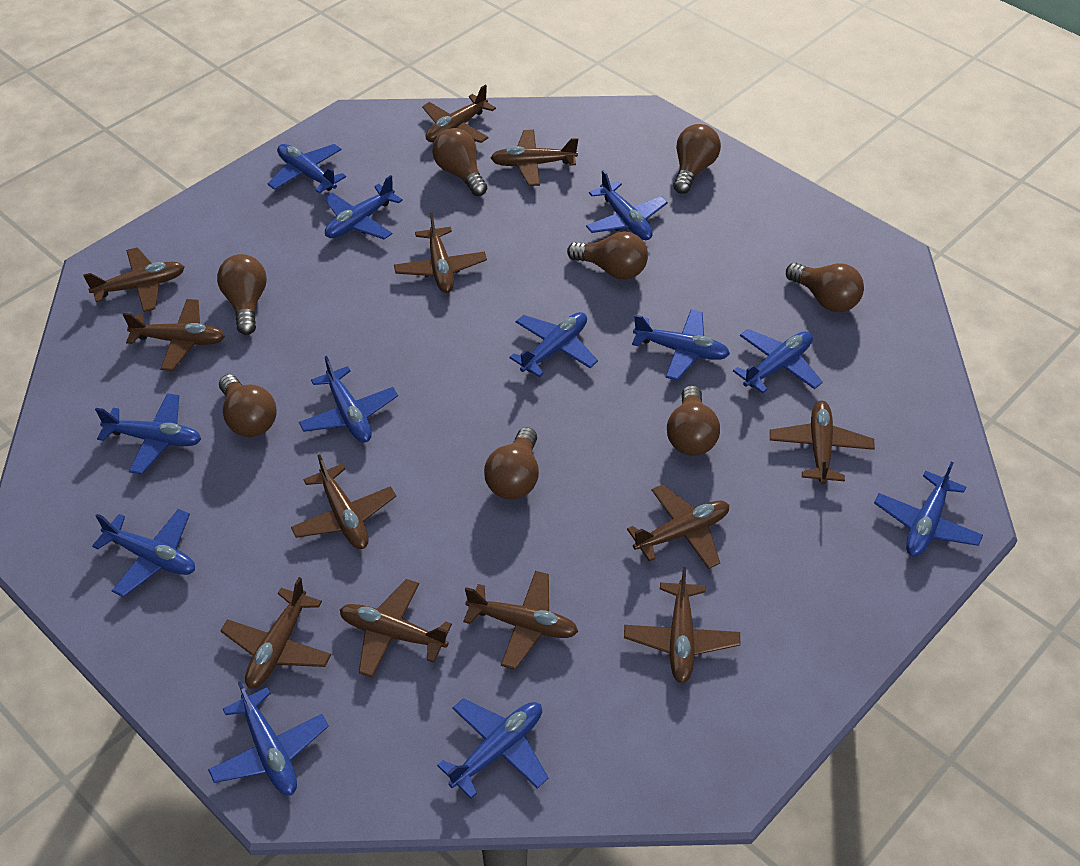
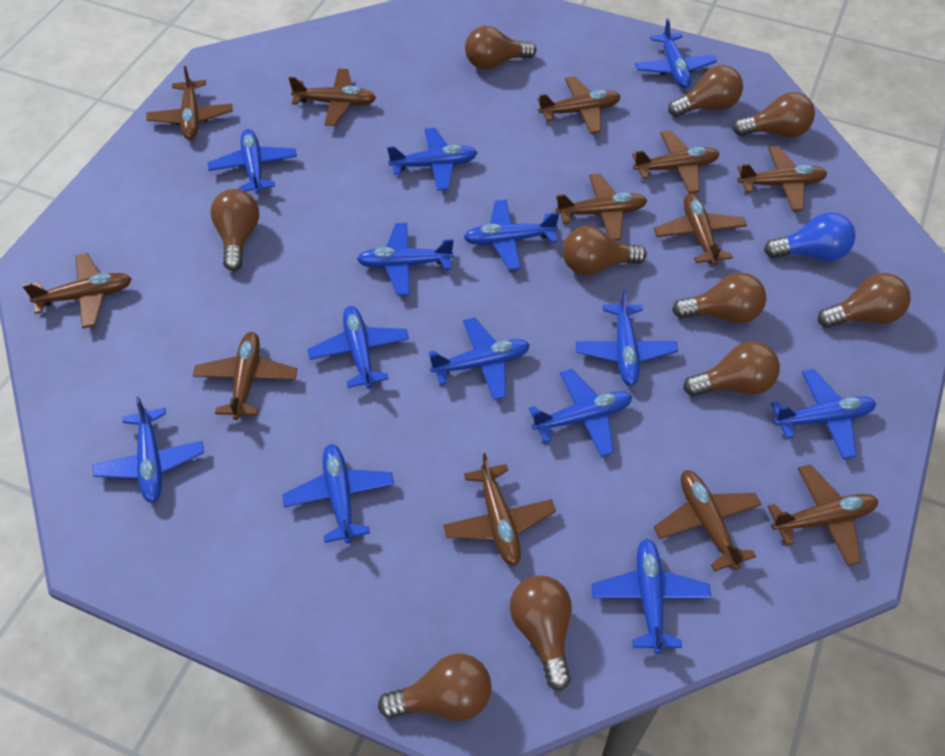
blue light bulb: none = 0 -> [764,212,856,261] = 1
blue plane: [92,509,195,597] [95,393,201,474] [208,681,329,795] [268,144,346,193] [299,356,398,443] [324,175,403,239] [437,698,548,799] [509,312,598,377] [586,170,668,240] [632,309,730,381] [733,329,823,393] [874,462,983,557] = 12 -> [93,396,204,503] [207,129,297,194] [282,444,395,544] [307,306,409,389] [357,223,454,296] [387,128,478,191] [429,317,530,400] [463,200,559,270] [529,369,632,457] [576,289,678,386] [592,539,711,654] [635,18,717,88] [771,369,876,459] = 13
brown light bulb: [217,254,267,335] [219,374,277,437] [432,128,487,196] [484,427,539,499] [567,231,648,280] [667,385,720,456] [673,124,721,194] [786,263,864,312] = 8 -> [210,189,259,271] [378,653,492,721] [465,26,536,70] [510,575,572,691] [563,226,647,275] [668,65,743,117] [672,272,766,324] [683,341,780,396] [733,92,815,138] [818,273,911,328] = 10

